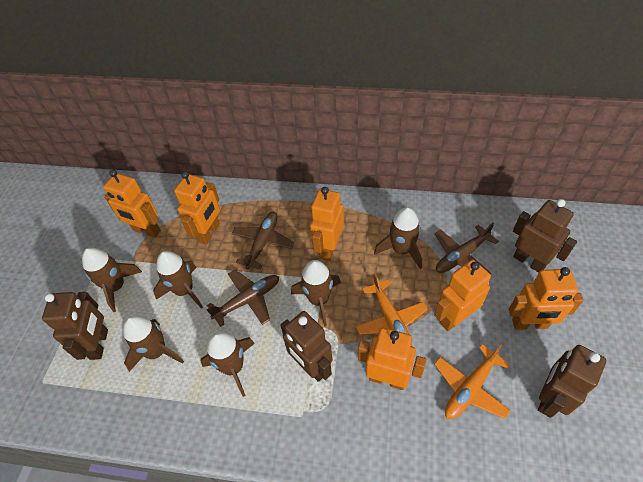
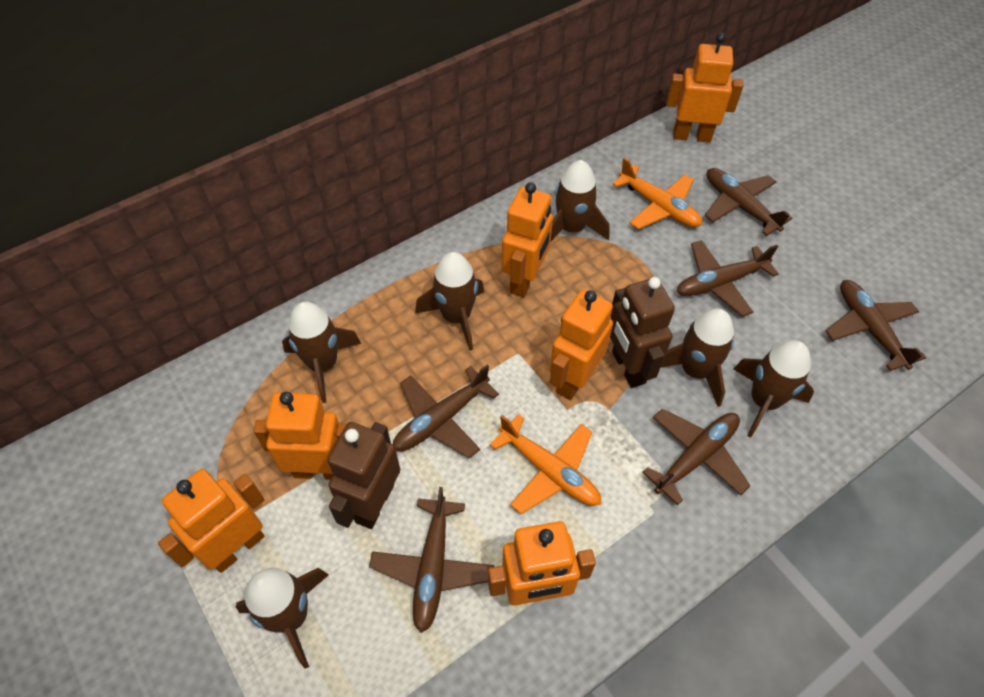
brown plane: [207,270,279,327] [231,212,295,269] [435,223,499,275] = 3 -> [369,487,494,633] [393,365,499,458] [642,409,751,505] [677,240,779,317] [704,168,792,236] [825,280,926,371] = 6
brown robot: [42,292,108,360] [280,311,332,382] [513,199,577,273] [538,345,606,418] = 4 -> [327,422,400,529] [610,277,675,388] = 2

